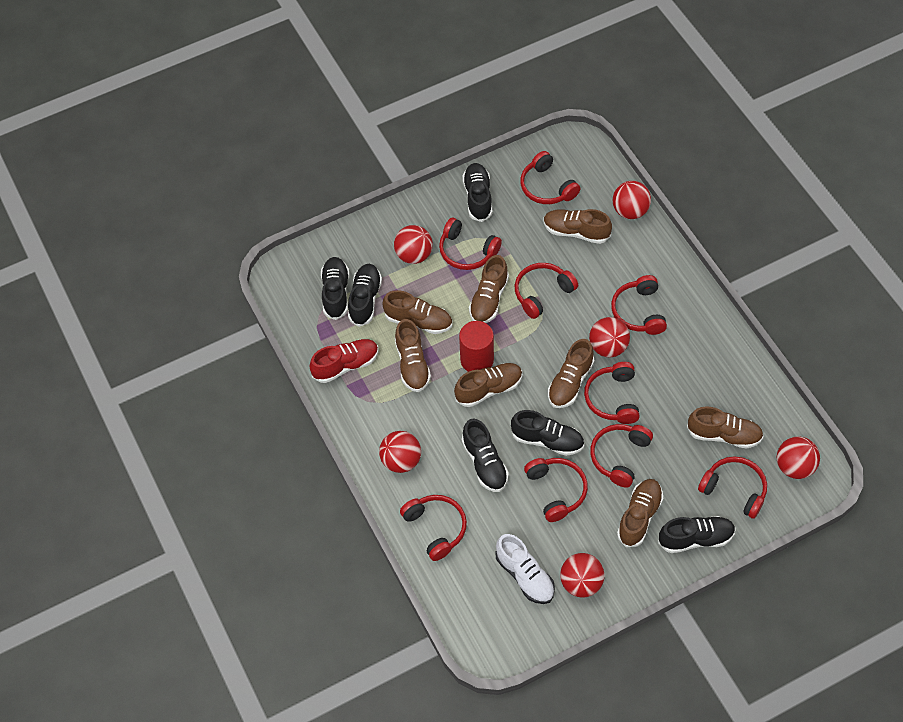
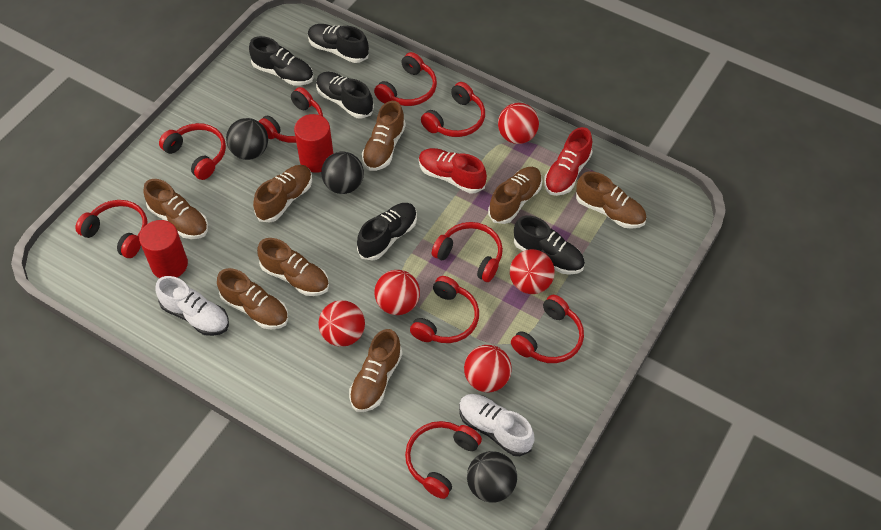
black ball: none = 0 -> [226,118,268,160] [321,151,364,194] [467,451,517,503] = 3
black shoe: [321,257,349,320] [348,264,382,327] [462,163,493,222] [462,418,509,492] [511,410,584,456] [658,516,736,553] = 6 -> [249,36,314,86] [308,24,369,63] [316,72,374,119] [357,203,417,261] [514,215,585,275] = 5
red ball: [379,431,421,473] [394,225,433,264] [560,553,604,597] [589,317,630,357] [613,181,651,219] [777,437,820,479] = 6 -> [318,300,365,347] [375,270,420,315] [464,345,512,393] [498,103,539,144] [510,249,555,294] = 5
red cylinder: [459,321,494,372] = 1 -> [139,220,188,278] [294,114,333,173] = 2
red shoe: [309,339,379,383] = 1 -> [419,148,487,194] [544,127,593,196] = 2
white shoe: [495,534,555,604] = 1 -> [156,276,229,336] [459,394,535,456] = 2

